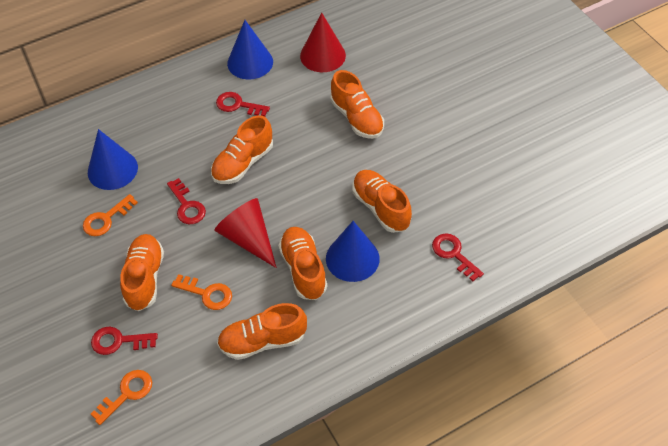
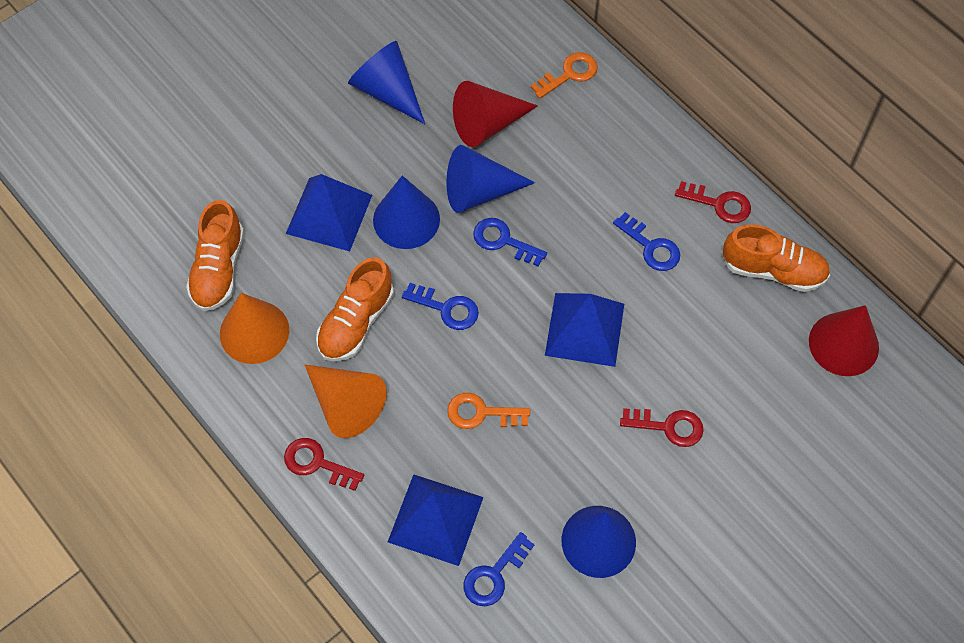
blue cone: [88,129,138,190] [227,20,273,79] [326,221,380,282] = 3 -> [348,41,425,124] [373,175,440,249] [447,145,535,213] [562,506,636,578] = 4
blue key: none = 0 -> [402,283,479,330] [463,532,535,606] [473,218,547,267] [613,212,680,271] = 4
blue pyramid: none = 0 -> [286,174,372,251] [388,474,484,566] [545,293,624,367] = 3
orange cone: none = 0 -> [220,293,289,364] [305,365,387,438] = 2
orange key: [83,194,138,236] [91,370,152,425] [171,274,232,310] = 3 -> [447,393,530,429] [531,52,598,99] = 2
orange shoe: [120,234,164,311] [211,115,273,184] [217,303,307,360] [278,227,327,300] [330,70,384,139] [353,170,412,233] = 6 -> [186,200,244,311] [316,257,394,362] [723,224,830,292] = 3
red key: [91,327,158,355] [167,178,206,224] [216,92,270,117] [432,233,484,281] = 4 -> [284,438,364,491] [620,408,704,447] [675,181,751,223] = 3

